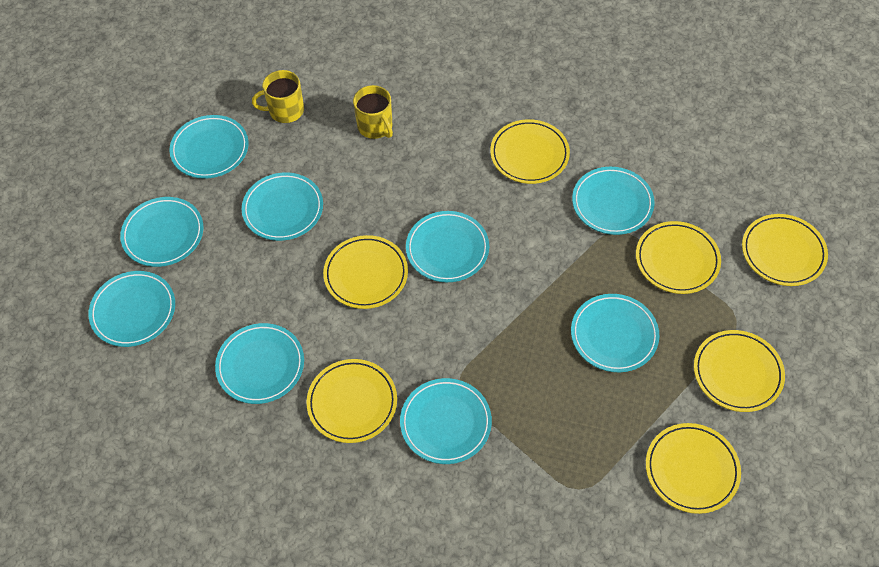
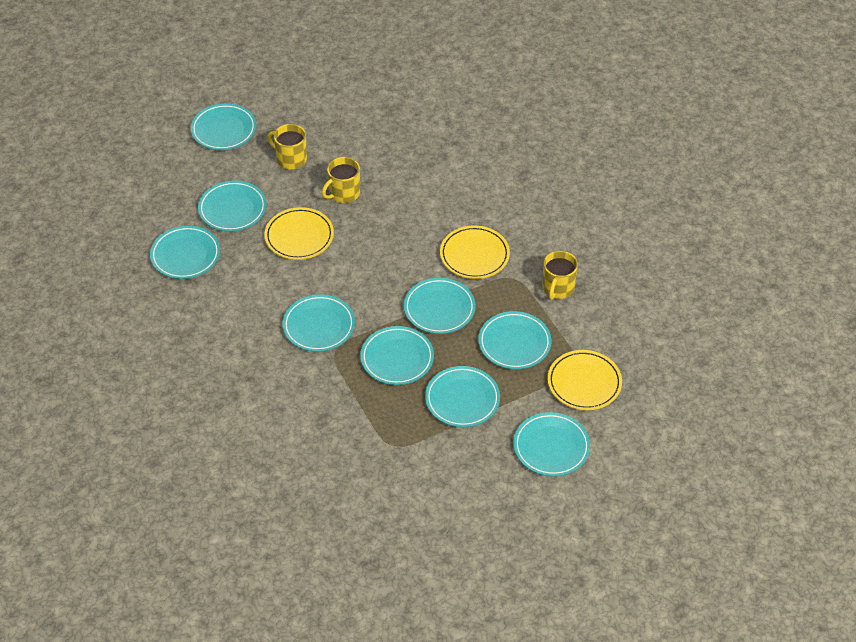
yellow mug: [252,70,304,123] [353,85,393,139] = 2 -> [267,124,307,169] [322,157,360,203] [542,251,578,300] = 3
yellow plate: [307,359,397,443] [323,235,408,309] [490,119,570,184] [636,221,721,294] [646,423,741,514] [694,330,785,412] [742,214,828,286] = 7 -> [264,207,334,260] [440,226,510,279] [548,350,622,410] = 3

